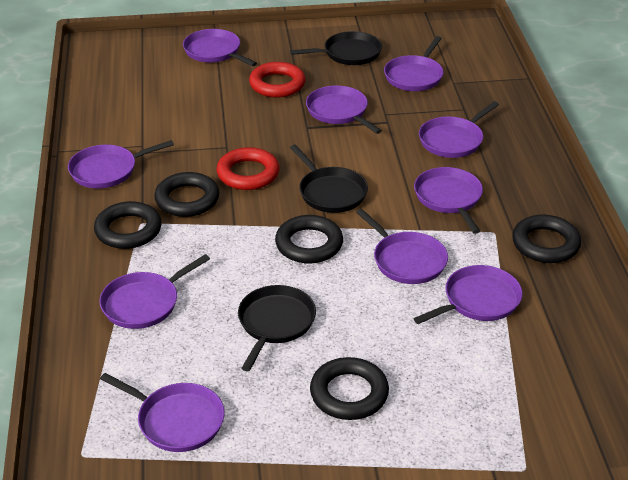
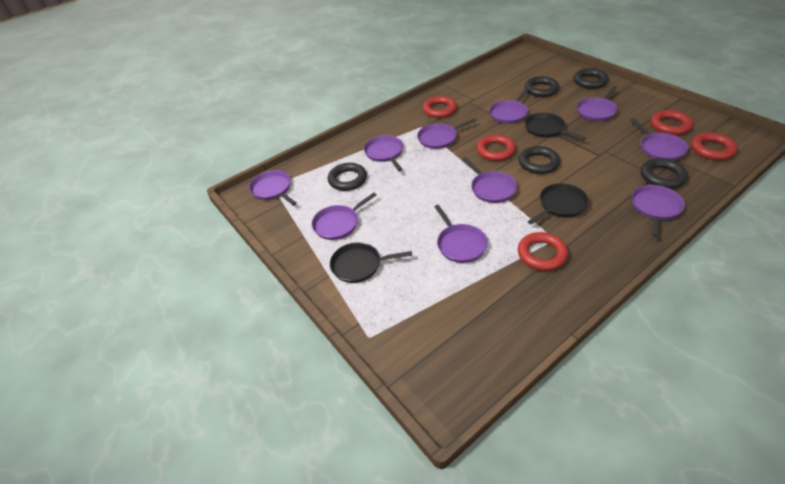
red ring: [216,147,279,190] [249,62,306,98] = 2 -> [423,96,457,118] [476,135,516,161] [518,232,568,271] [651,110,693,135] [691,132,738,160] = 5

